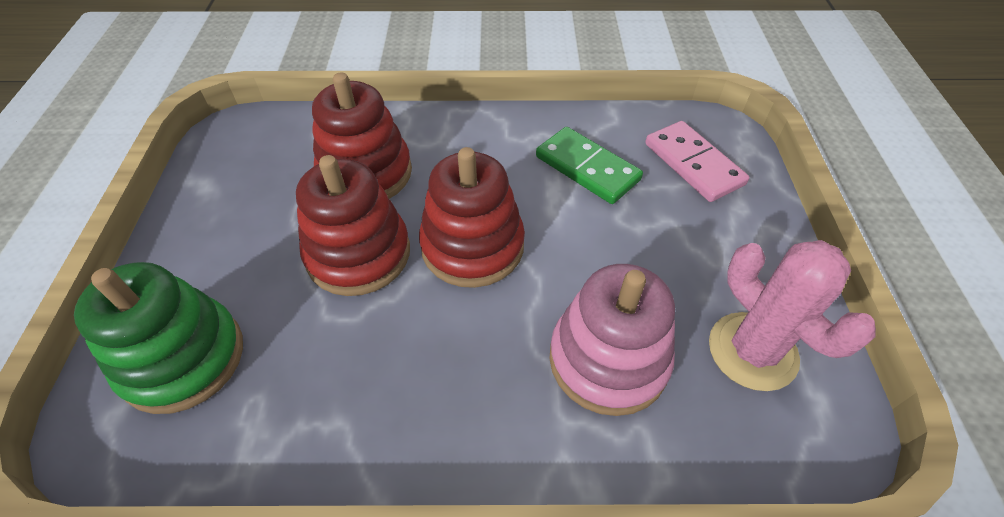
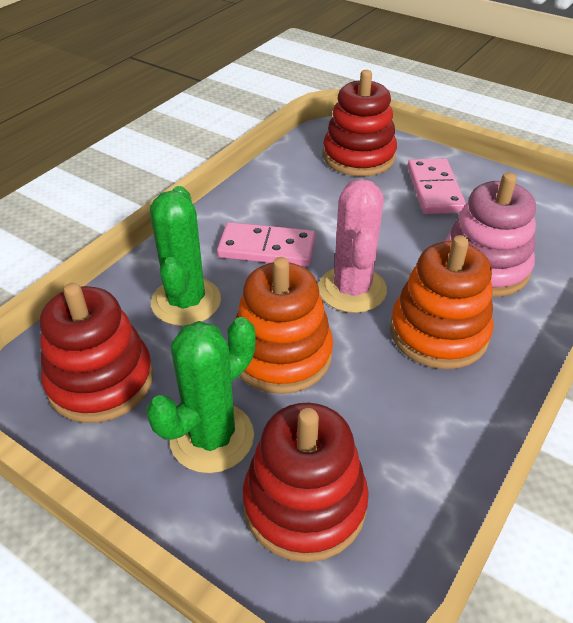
green cactus: none = 0 -> [147,317,256,473] [150,186,221,326] = 2
green domino: [536,127,643,204] = 1 -> none = 0
green stacking toy: [74,262,243,414] = 1 -> none = 0
orange stacking toy: none = 0 -> [236,257,333,394] [390,235,494,369] = 2
pink domino: [645,121,749,202] = 1 -> [217,222,316,267] [407,158,466,214] = 2

